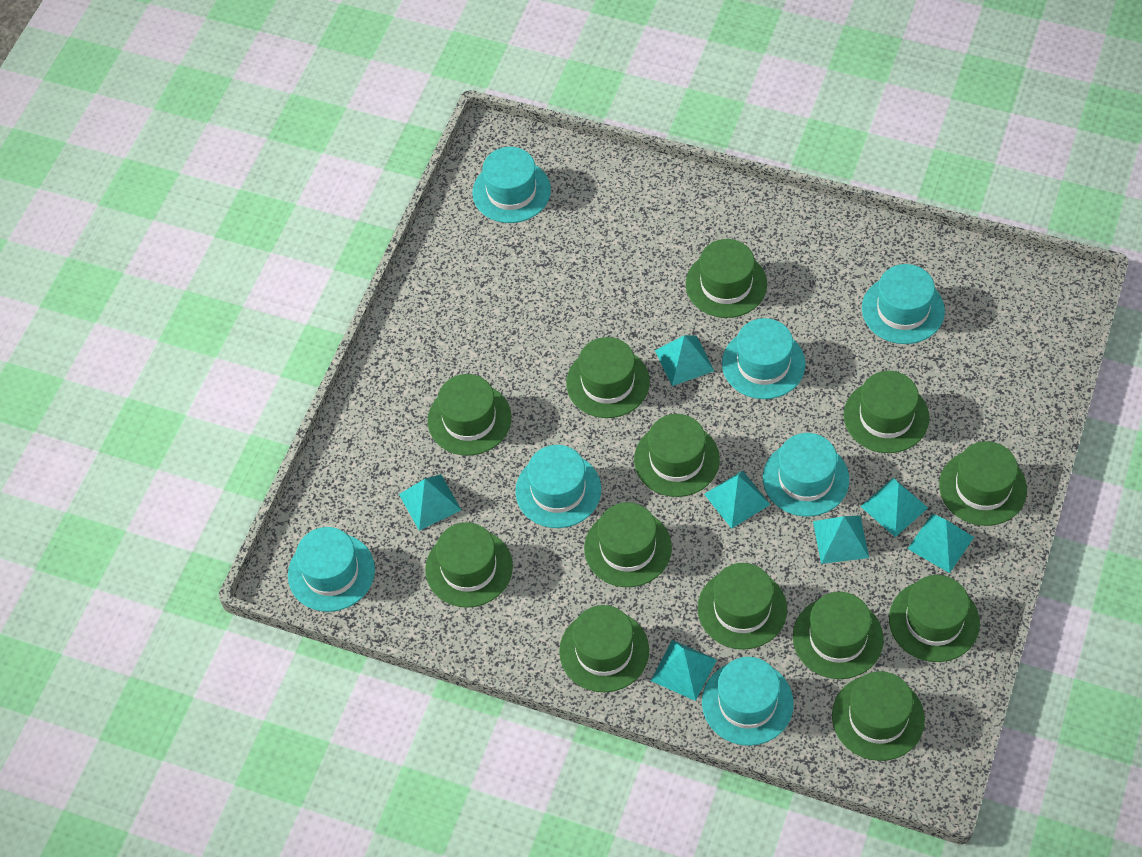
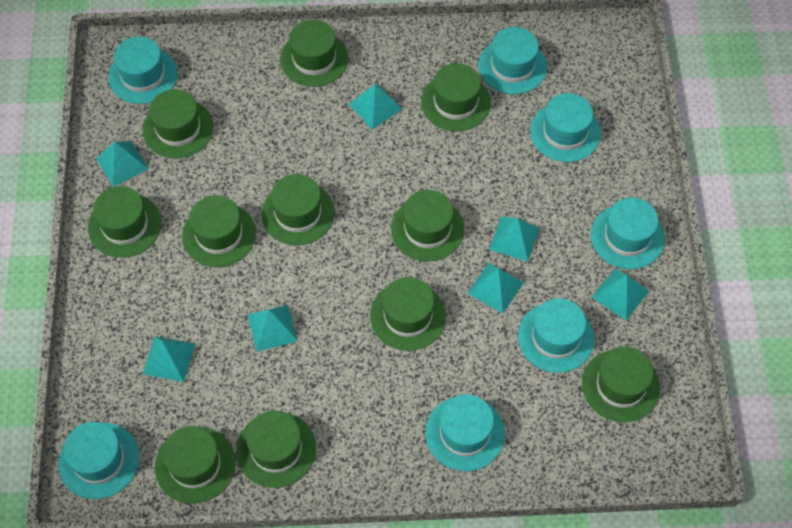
green hat: [425,522,513,608] [428,374,511,456] [559,605,649,692] [566,337,650,418] [584,502,672,587] [634,414,720,497] [686,239,767,318] [698,563,787,650] [793,592,884,679] [832,671,925,761] [844,371,929,453] [889,575,980,662] [939,441,1027,526] = 13 -> [88,186,162,258] [143,89,213,158] [155,426,235,504] [182,195,256,267] [236,411,316,488] [262,174,335,245] [280,20,349,87] [370,277,446,351] [391,190,465,261] [421,63,491,131] [582,347,660,422] = 11

